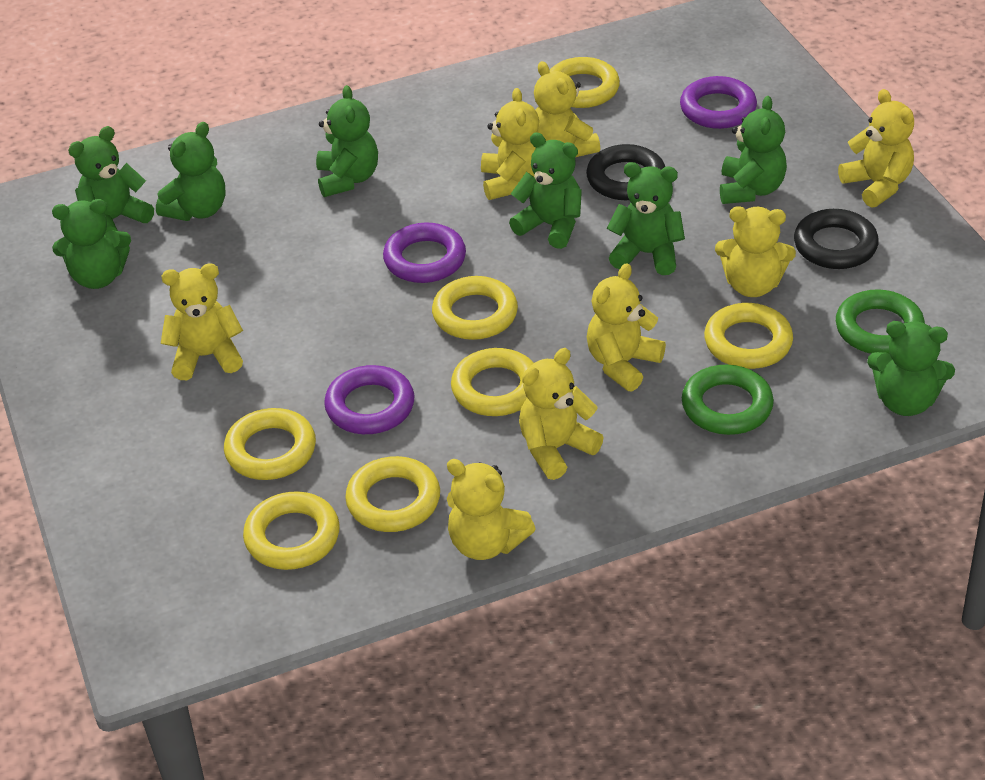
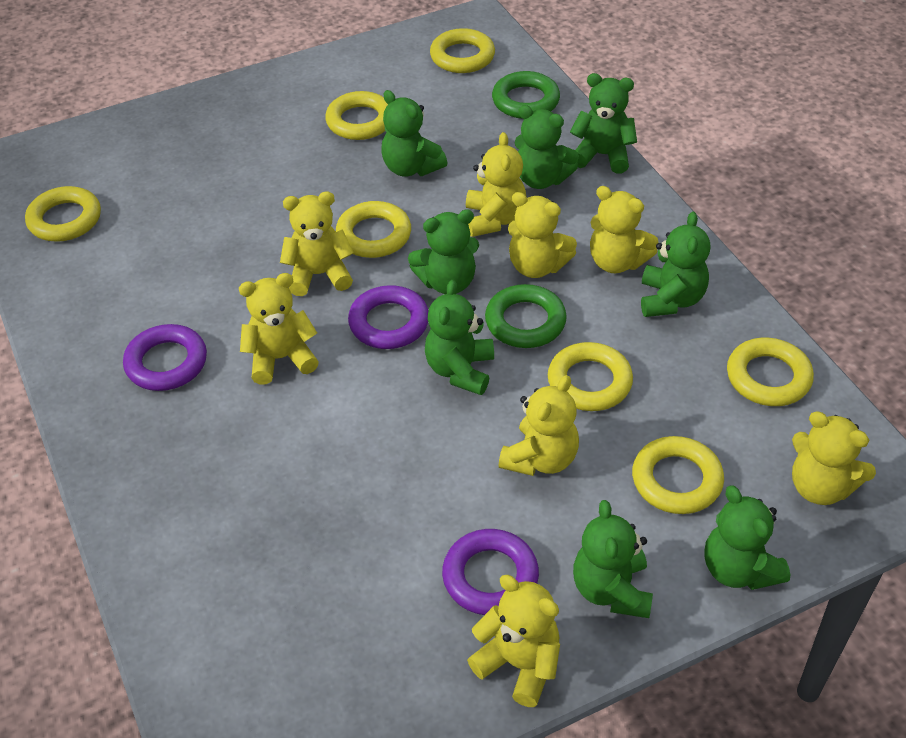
black ring: [586,144,665,200] [794,209,879,269] = 2 -> none = 0

